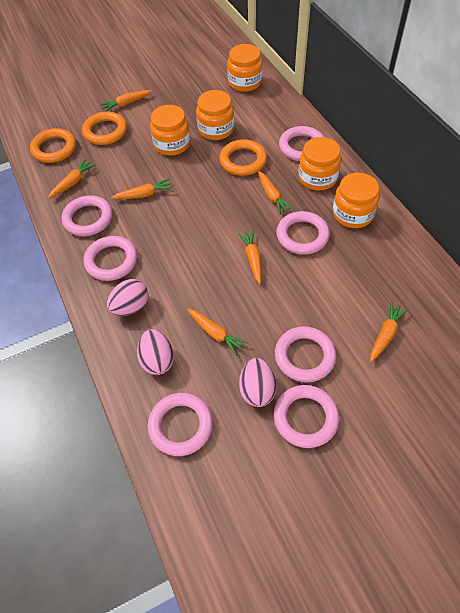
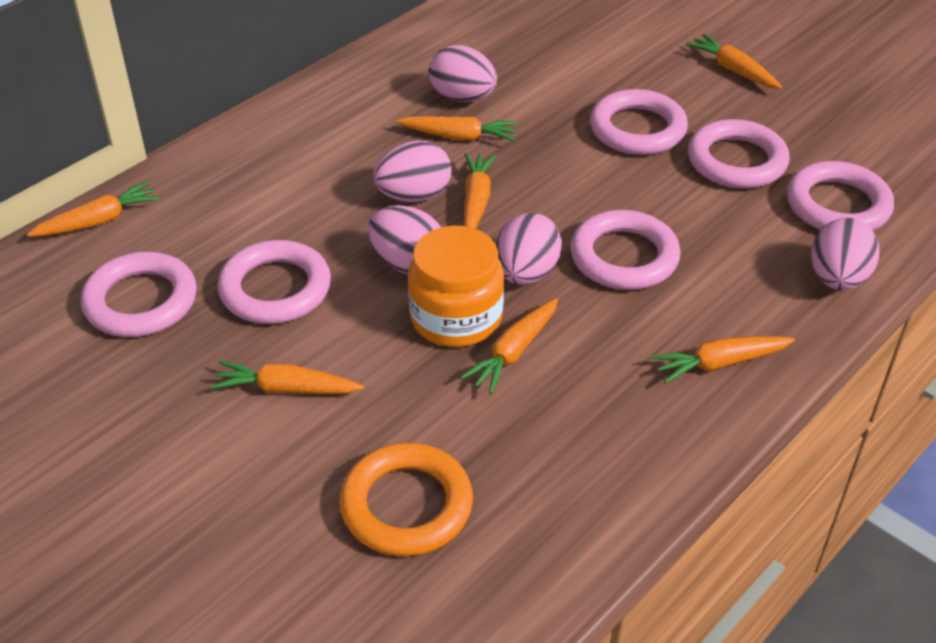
orange jar: [150,105,190,156] [196,90,234,140] [227,44,263,92] [298,137,341,191] [333,173,379,228] = 5 -> [408,226,504,347] = 1
orange ring: [30,128,76,163] [82,112,127,145] [219,139,267,176] = 3 -> [339,443,473,556] = 1
pink egg: [107,279,149,316] [137,329,174,375] [239,358,277,407] = 3 -> [368,205,441,274] [373,140,452,202] [429,45,497,102] [496,213,562,285] [811,218,880,290] = 5
pink ring: [61,195,112,236] [83,236,137,281] [147,393,213,456] [273,385,339,448] [275,326,336,383] [276,211,330,255] [279,126,324,161] = 7 -> [81,252,197,337] [217,240,331,324] [570,210,681,290] [590,89,688,155] [688,119,789,188] [787,161,894,231] = 6

